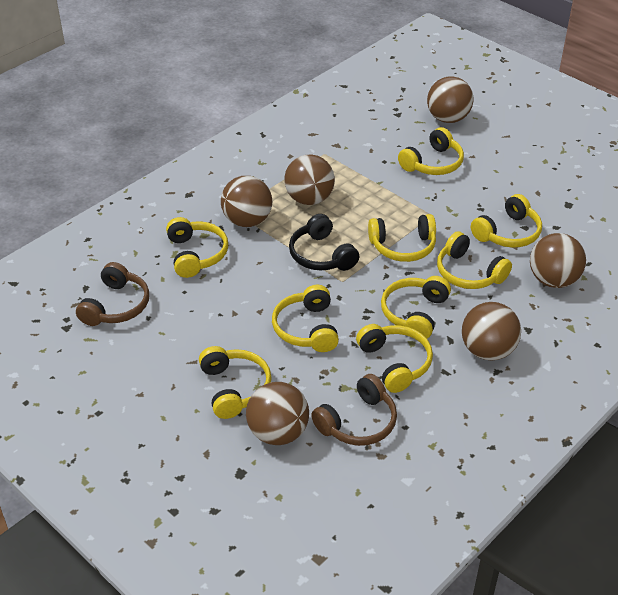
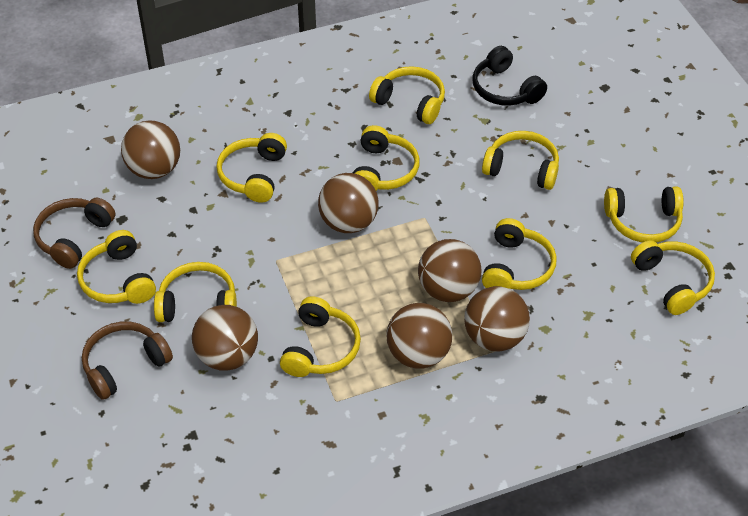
yellow headphones: [166,217,228,278] [199,346,272,419] [272,285,339,352] [356,324,433,393] [368,214,436,262] [381,276,451,339] [398,127,464,175] [437,231,512,289] [471,194,542,248] = 9 -> [77,230,156,304] [154,262,237,322] [216,133,287,203] [280,296,361,377] [353,125,420,191] [369,66,445,124] [482,131,559,190] [482,218,557,290] [604,186,684,243] [631,240,715,315] = 10

